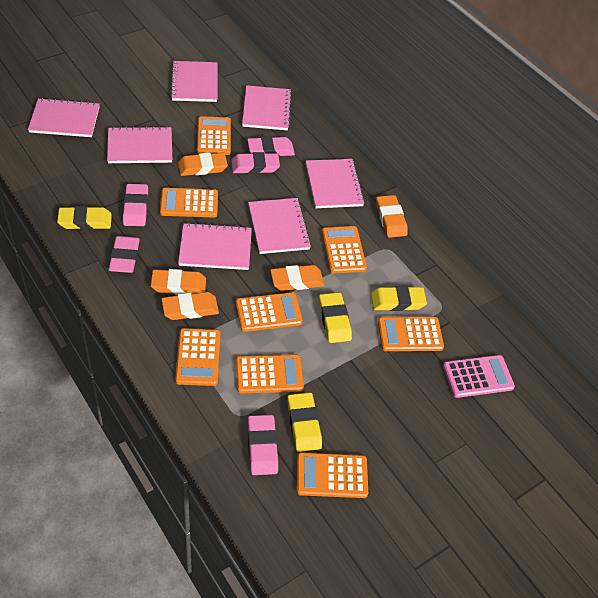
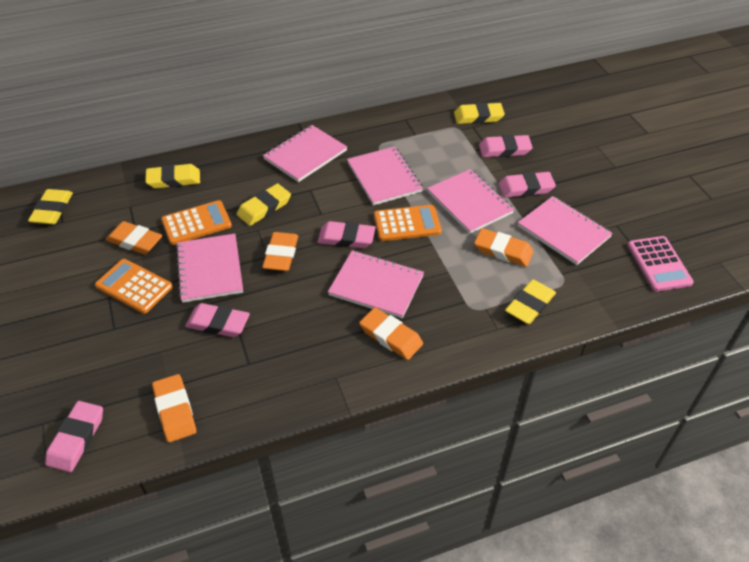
orange calculator: [160,188,218,218] [175,328,220,386] [197,116,231,155] [236,292,303,332] [236,355,304,394] [297,452,368,498] [322,226,367,273] [378,317,444,351] = 8 -> [95,259,173,314] [161,200,232,245] [374,205,442,241] = 3
pink notebook: [28,98,100,137] [107,126,172,163] [170,61,217,102] [178,223,252,270] [242,85,292,130] [248,198,311,254] [306,159,365,208] = 7 -> [176,234,243,303] [263,125,347,182] [328,250,424,318] [347,146,423,206] [427,169,514,234] [518,196,613,265] = 6
yellow eraser: [57,206,112,230] [287,392,322,452] [319,292,352,343] [371,286,427,311] = 4 -> [28,189,73,225] [145,164,200,188] [237,183,291,226] [454,102,505,124] [505,279,556,324] = 5

